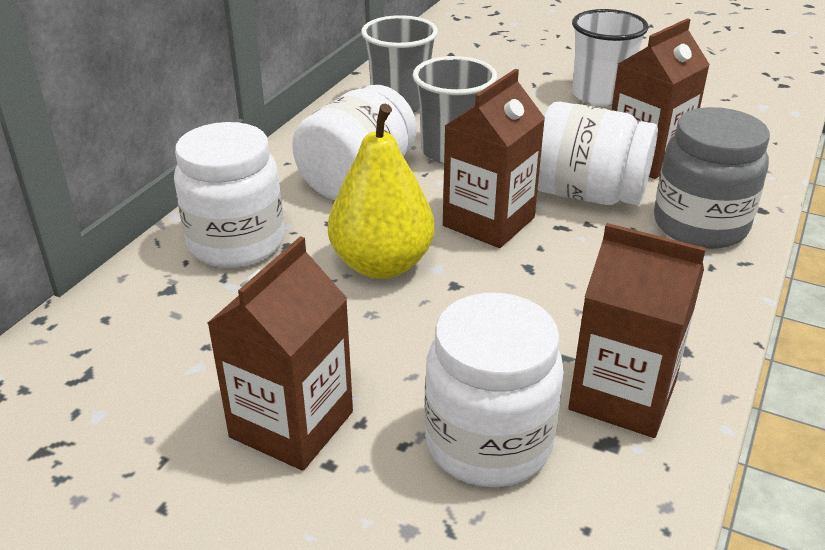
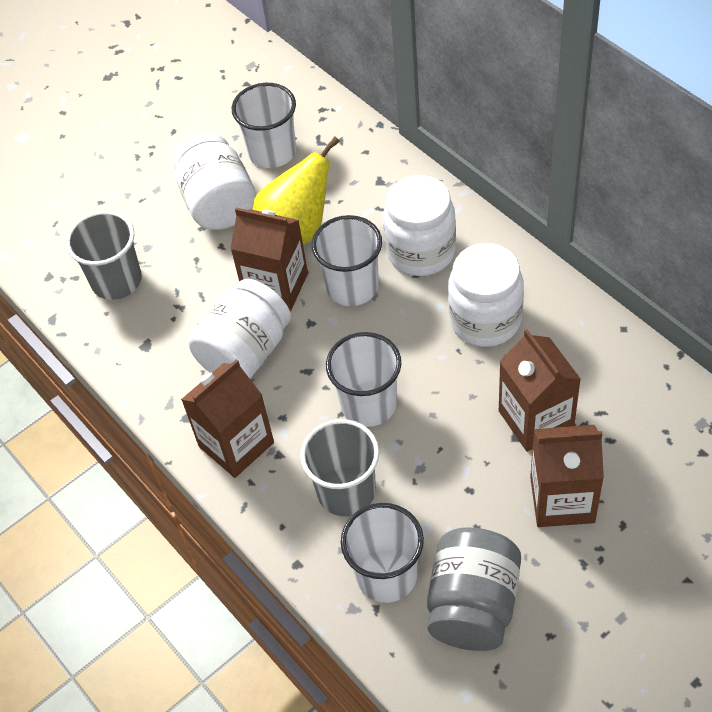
white cup: [572,9,649,106] = 1 -> [232,83,296,168] [312,215,382,306] [326,332,401,427] [341,503,424,603] = 4

